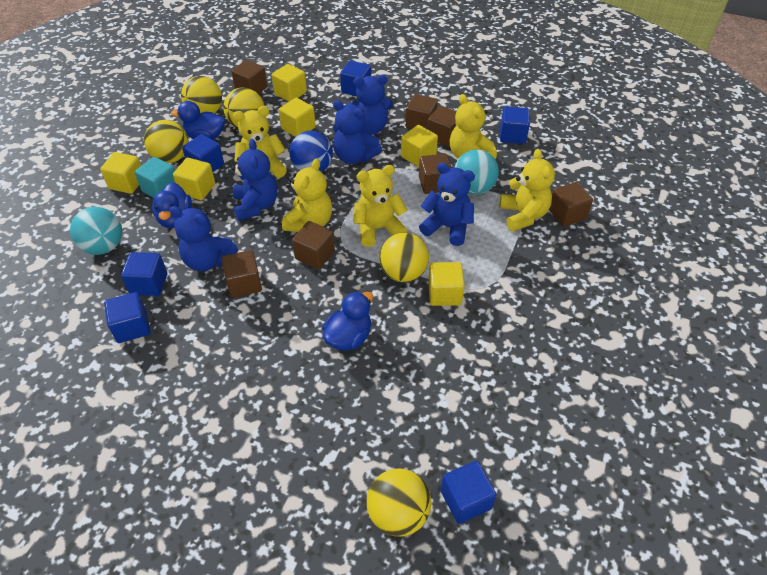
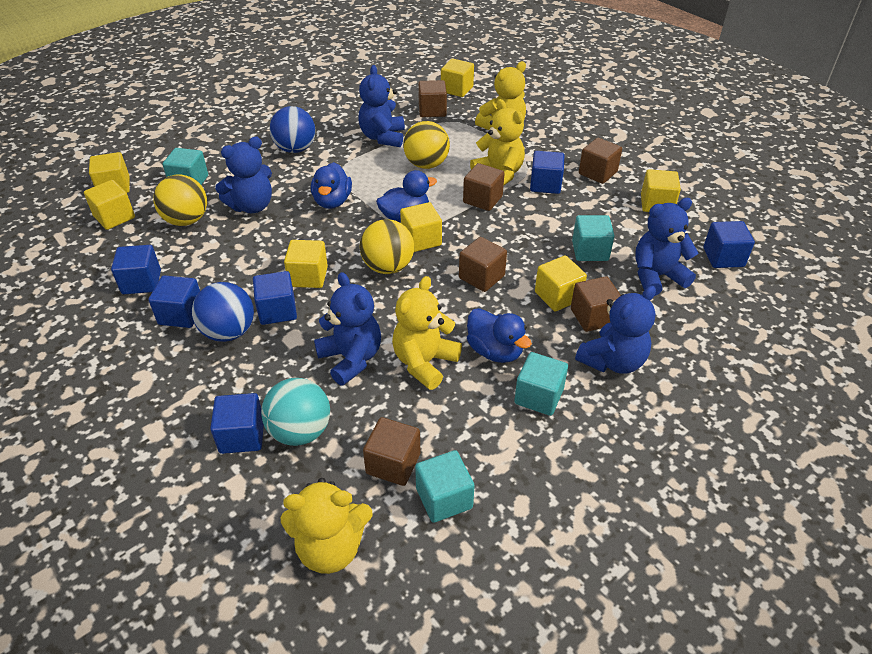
blue ball: [289,131,333,172] = 1 -> [192,282,254,342] [269,106,315,153] = 2
brown cube: [222,250,262,298] [231,60,267,94] [292,221,335,269] [406,94,438,129] [419,154,451,194] [427,106,457,147] [549,182,593,227] = 7 -> [363,417,420,486] [418,80,447,117] [459,237,507,292] [463,163,505,211] [571,276,621,332] [579,138,622,184] = 6
turquoise ball: [70,207,122,255] [455,149,499,195] = 2 -> [261,378,330,446] = 1
turquoise cube: [135,157,175,198] = 1 -> [162,148,208,185] [415,450,475,523] [514,352,568,416] [572,215,614,261] = 4
yellow ball: [144,120,189,163] [181,76,222,113] [223,87,264,128] [367,468,431,537] [379,233,429,282] = 5 -> [153,174,207,226] [360,219,414,274] [403,121,450,169] = 3
yellow cube: [100,152,141,194] [173,158,215,200] [272,64,307,102] [279,98,316,137] [401,125,438,167] [428,262,465,306] = 6 -> [84,180,135,230] [89,152,130,193] [284,240,328,288] [400,202,442,252] [441,59,474,97] [535,255,587,312] [641,169,681,212] = 7
yellow teddy bear: [233,106,287,181] [282,158,332,232] [353,165,408,247] [450,94,497,159] [500,149,555,231] = 5 -> [281,478,373,574] [392,276,462,390] [470,99,525,185] [475,61,526,130] = 4

